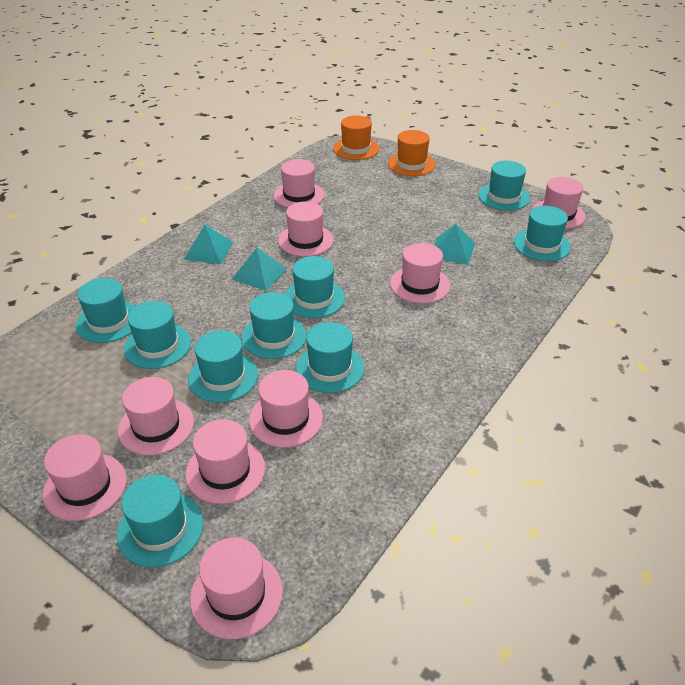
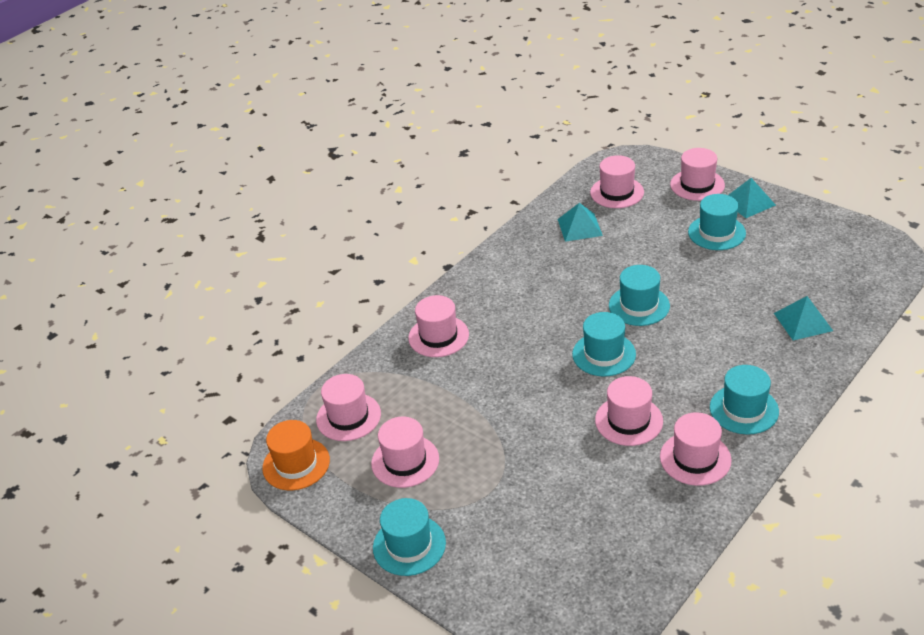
orange hat: [333,116,379,160] [388,130,436,176] = 2 -> [262,420,330,490] = 1
pink hat: [43,434,127,521] [118,377,194,455] [185,419,265,504] [190,538,283,639] [249,370,323,447] [274,159,324,208] [278,201,334,257] [390,243,450,303] [532,177,586,229] = 9 -> [316,374,381,441] [371,417,439,488] [408,295,469,357] [590,155,644,208] [595,376,663,446] [660,412,732,486] [670,148,725,201] = 7
turquoise hat: [75,278,135,343] [116,475,203,567] [124,301,191,369] [188,330,258,403] [241,292,307,359] [285,256,345,318] [296,322,365,393] [478,161,530,210] [514,206,571,261] = 9 -> [373,498,446,576] [572,312,636,377] [609,265,670,326] [688,194,746,250] [710,365,779,435] = 5

